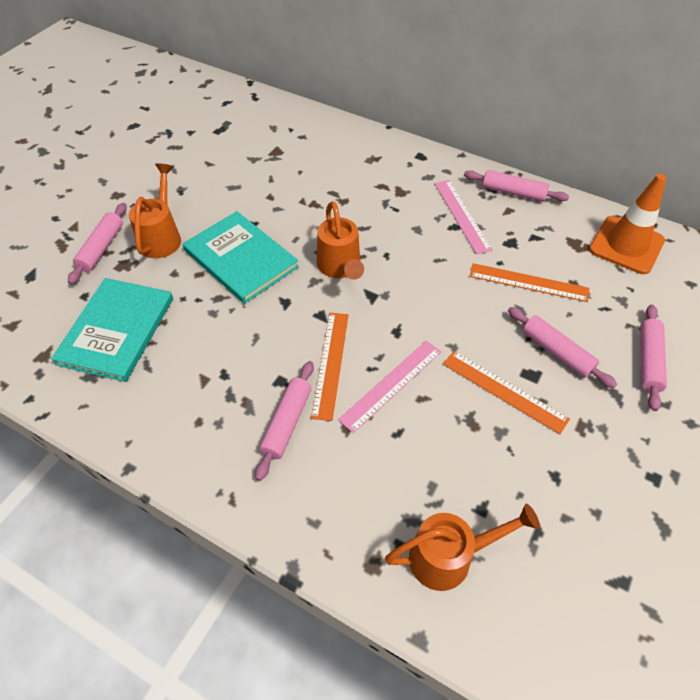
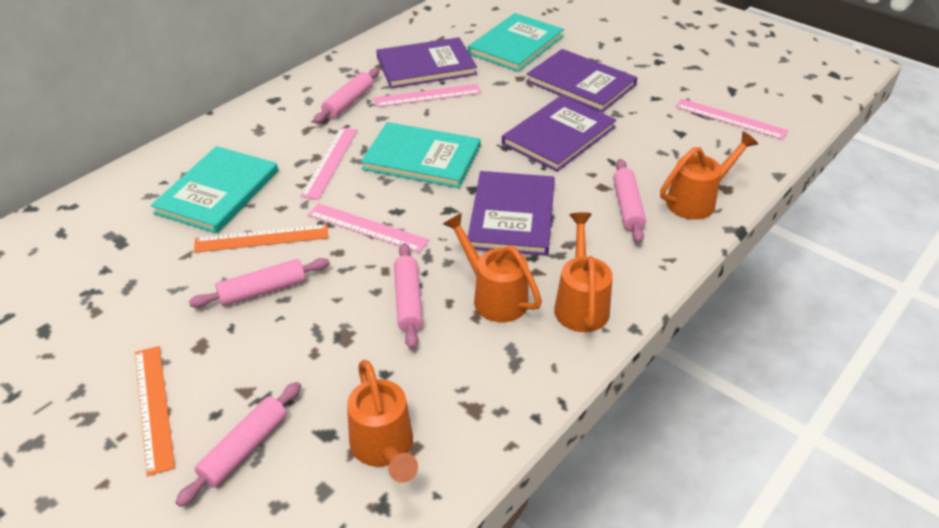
orange ruler: [311,313,349,421] [443,351,570,434] [469,263,589,302] = 3 -> [135,346,175,476] [194,224,328,253] = 2
orange traffic cone: [589,174,667,274] = 1 -> none = 0
orange watering can: [129,163,181,258] [317,201,364,280] [385,504,540,591] = 3 -> [347,360,418,483] [443,213,542,322] [554,212,613,332] [660,131,758,220] = 4
pink ruler: [338,341,441,433] [435,180,493,254] = 2 -> [300,127,357,200] [307,203,429,253] [374,84,482,107] [675,99,789,140] = 4
purple book: none = 0 -> [376,37,477,88] [468,171,555,256] [502,95,616,172] [526,49,637,113] = 4
turquoise book: [51,278,173,382] [183,211,299,304] = 2 -> [151,146,278,234] [361,122,481,188] [468,13,564,72] = 3

